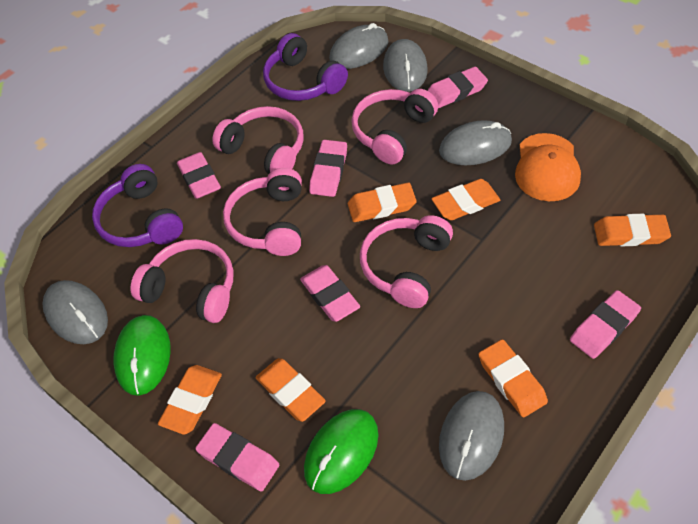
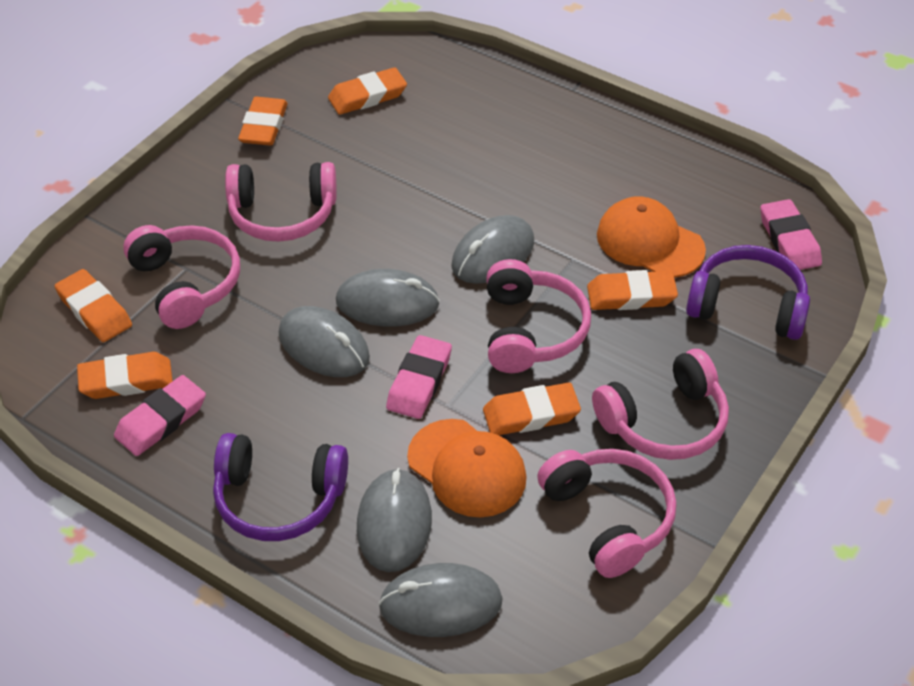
green mouse: [113,315,171,396] [304,409,379,494] = 2 -> none = 0
orange cap: [515,133,581,201] = 1 -> [407,419,526,518] [597,197,706,278] = 2
pink eraser: [177,152,221,199] [195,423,279,491] [300,265,360,322] [309,140,347,197] [427,66,488,108] [570,290,641,359] = 6 -> [114,375,206,456] [386,335,452,419] [760,199,822,270] = 3

